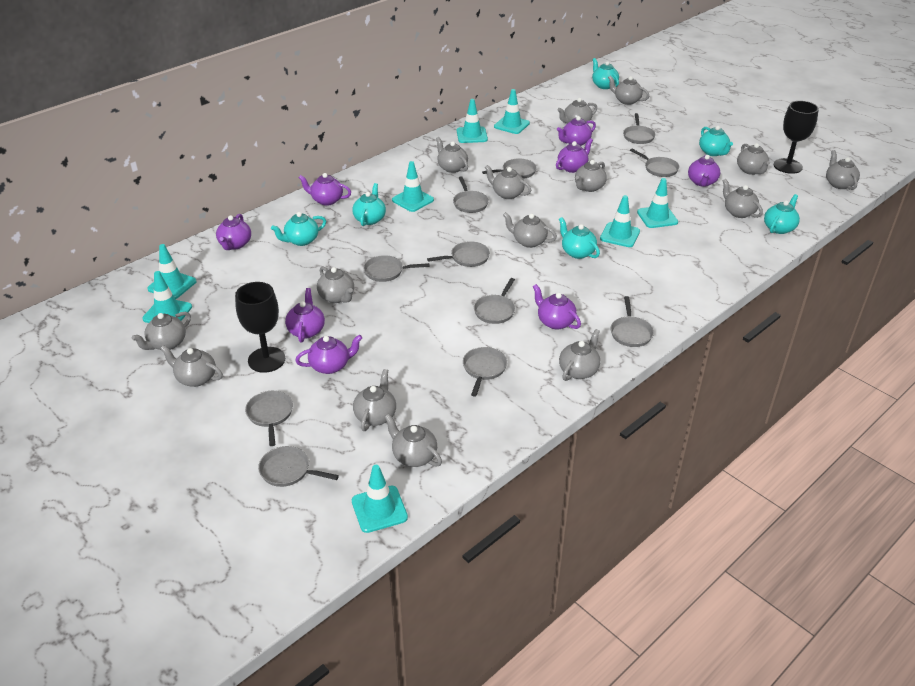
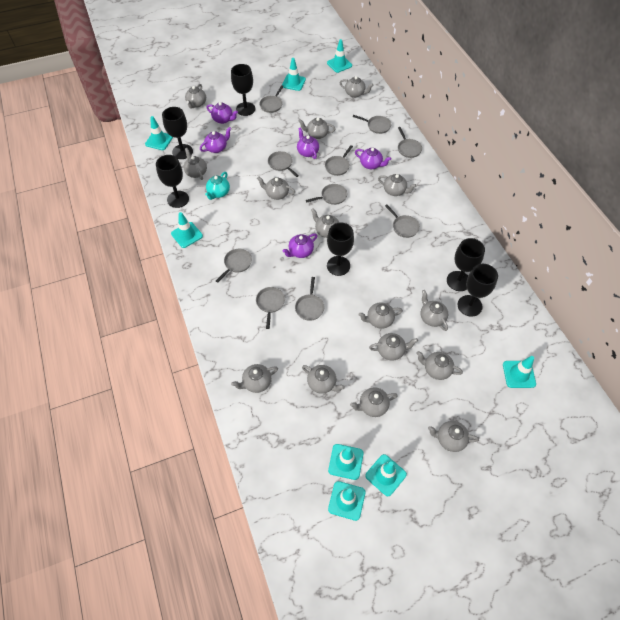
black goblet: [235,282,285,373] [774,101,819,174] = 2 -> [156,155,189,208] [162,107,193,159] [231,64,255,116] [327,223,354,276] [447,238,485,291] [457,264,498,317] = 6
grey pan: [245,391,293,446] [258,446,339,487] [363,255,429,282] [427,241,490,267] [453,176,489,213] [463,347,507,397] [474,278,515,324] [482,158,537,179] [611,296,654,347] [623,113,656,144] [630,148,679,177] = 11 -> [216,249,252,283] [256,287,285,329] [259,85,284,113] [268,151,299,177] [295,277,324,321] [306,184,347,205] [325,145,353,176] [353,115,391,134] [385,204,420,238] [398,127,422,158] = 10
purple teapot: [216,214,251,250] [285,288,325,342] [295,334,362,374] [298,173,351,206] [533,284,581,330] [556,138,593,173] [557,116,596,146] [688,155,720,187] = 8 -> [200,127,231,153] [207,102,238,124] [283,233,317,258] [297,127,319,159] [355,148,391,169] = 5
turquoise teapot: [271,212,326,246] [352,183,386,226] [559,217,600,259] [592,58,619,89] [699,126,733,156] [764,194,800,234] = 6 -> [205,172,230,200] = 1

